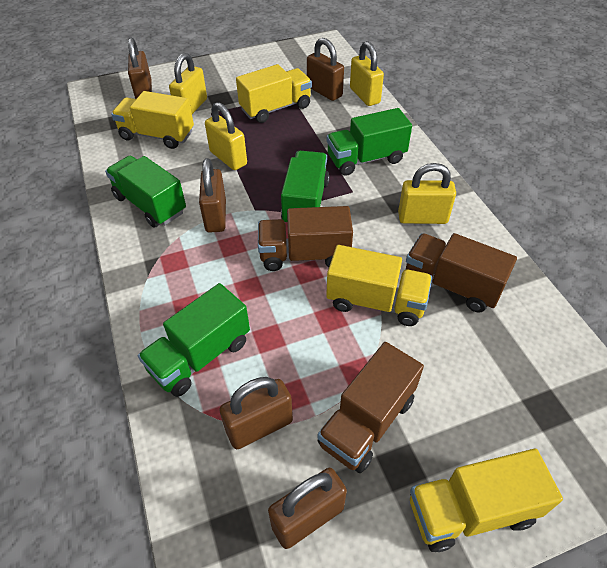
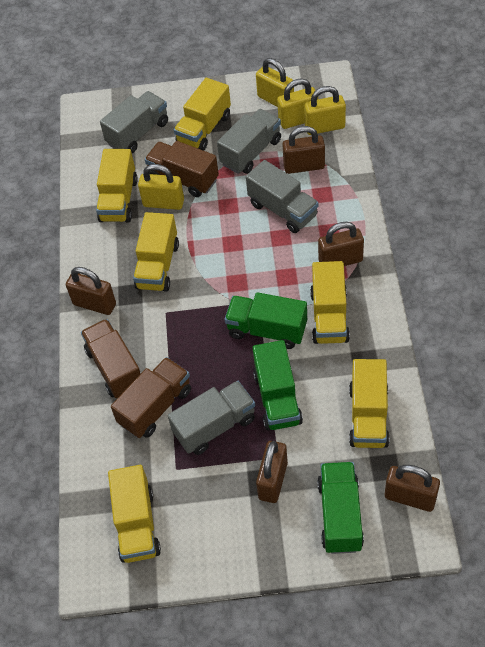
green truck: [105,156,186,228] [138,283,250,397] [281,151,330,222] [326,108,412,176] = 4 -> [225,292,307,349] [253,340,303,431] [317,462,364,554] = 3
grey truck: none = 0 -> [100,91,168,153] [168,381,256,455] [217,109,281,174] [246,160,319,233] = 4
yellow truck: [111,91,194,149] [236,64,312,123] [326,245,432,326] [410,449,563,552] = 4 -> [96,149,138,222] [108,465,161,563] [133,212,179,292] [174,78,231,151] [310,261,350,344] [349,359,390,448] = 6

